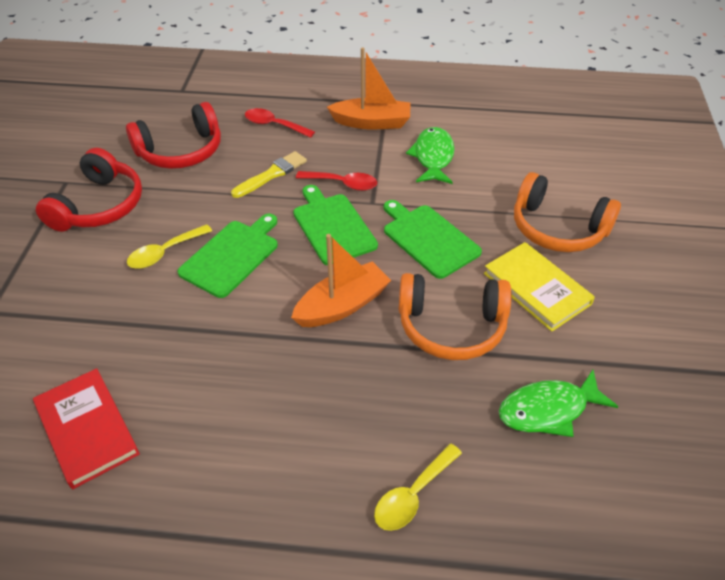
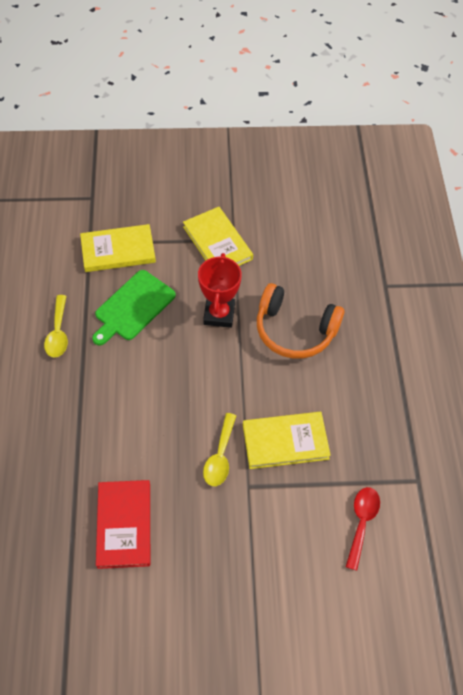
green cutting board: [177,214,278,298] [293,185,378,265] [384,200,482,279] = 3 -> [92,270,176,346] = 1
green fish: [406,127,455,184] [499,370,618,437] = 2 -> none = 0
orange boat: [291,234,391,327] [327,47,410,129] = 2 -> none = 0
orange headphones: [399,273,512,360] [514,172,621,252] = 2 -> [257,283,344,359] = 1
red headphones: [36,148,142,232] [126,102,221,169] = 2 -> none = 0
red spoon: [245,108,315,138] [296,171,377,191] = 2 -> [346,487,380,571] = 1
red trophy: none = 0 -> [198,253,242,328] = 1
yellow book: [484,242,595,332] = 1 -> [80,224,156,272] [183,207,253,266] [243,412,331,469] = 3
yellow brush: [231,151,307,198] = 1 -> none = 0

